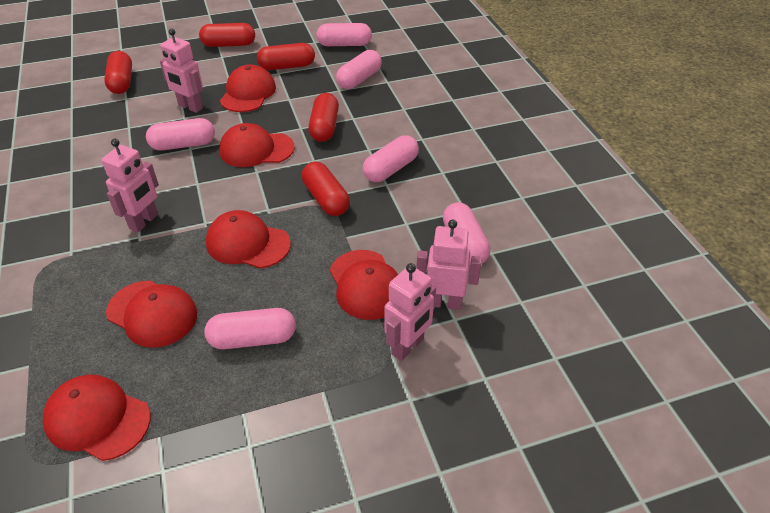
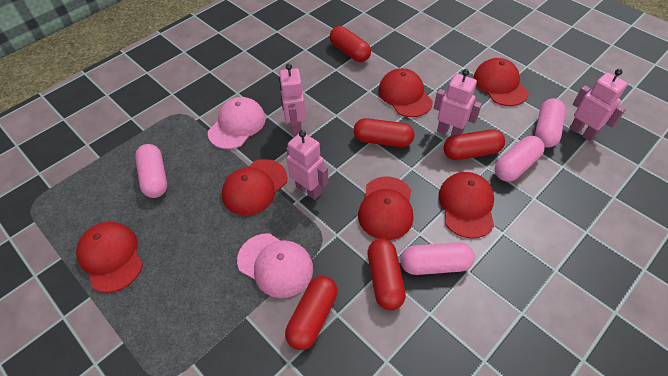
pink cap: none = 0 -> [208,97,266,149] [237,233,313,298] = 2
pink capsule: [146,118,215,151] [204,308,296,349] [317,23,372,46] [336,50,382,89] [363,135,419,182] [443,202,490,265] = 6 -> [135,144,167,198] [400,242,475,275] [495,136,545,182] [535,98,566,148] = 4

